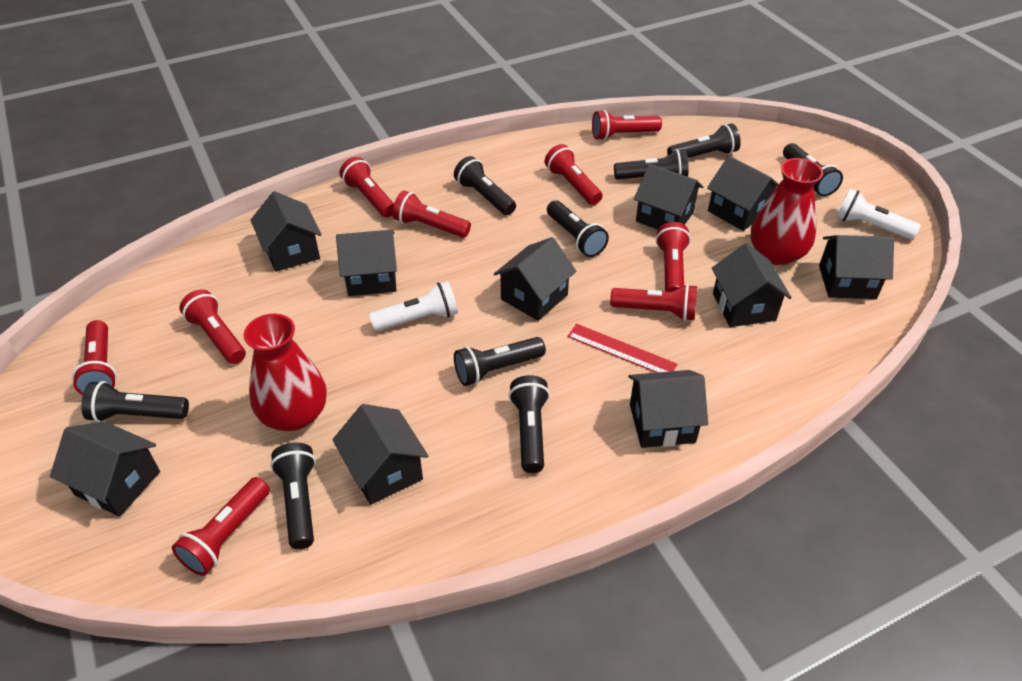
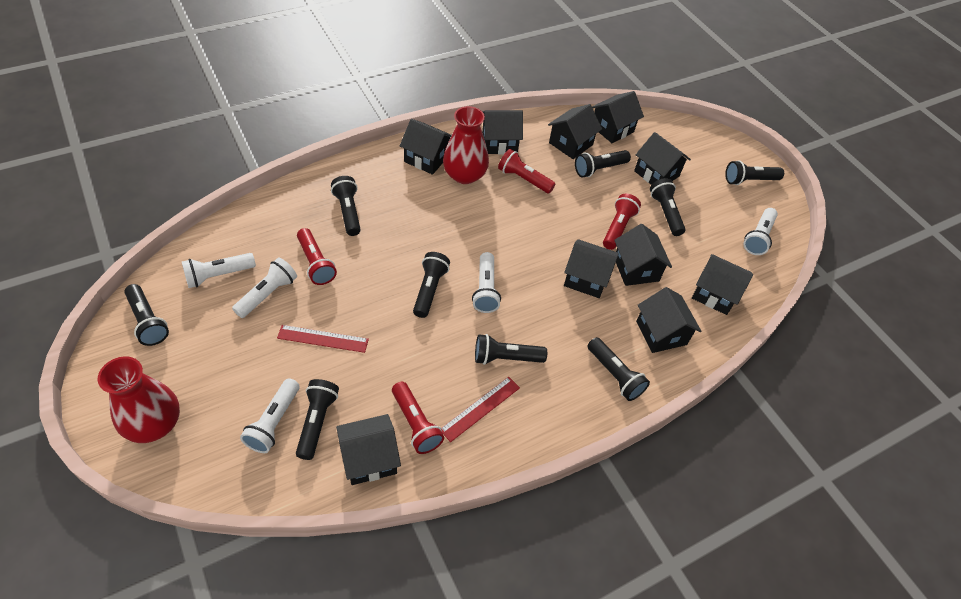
red flashlight: [72,320,117,395] [172,477,270,576] [179,289,246,364] [340,157,394,217] [392,190,471,238] [545,144,602,205] [592,110,662,140] [610,284,697,321] [656,222,691,292] = 9 -> [297,228,337,285] [392,382,444,454] [498,149,556,194] [603,194,641,250] = 4
red ruler: [567,324,677,373] = 1 -> [277,325,369,353] [441,377,520,442] = 2
white flashlight: [369,281,458,331] [836,189,921,240] = 2 -> [182,253,256,288] [232,258,297,318] [240,378,300,453] [472,252,501,313] [744,208,778,255] = 5

